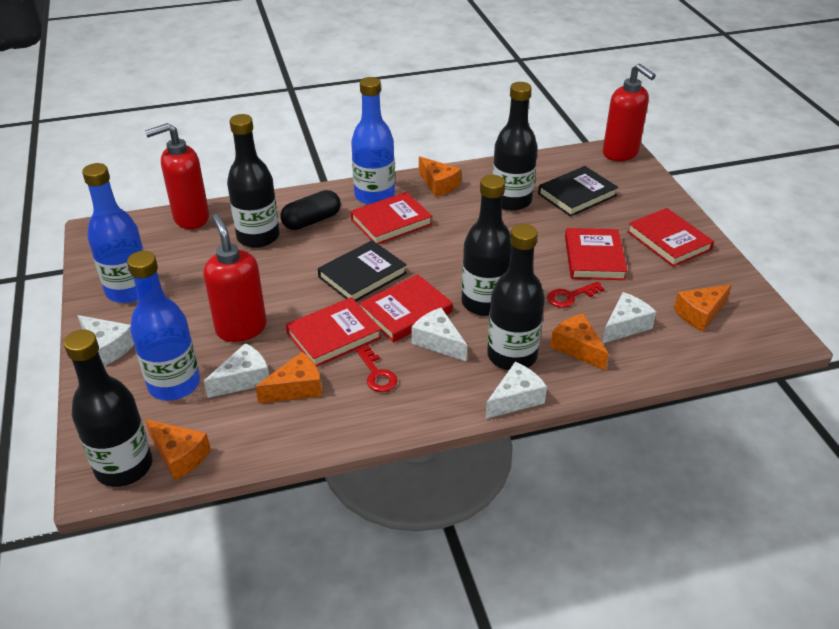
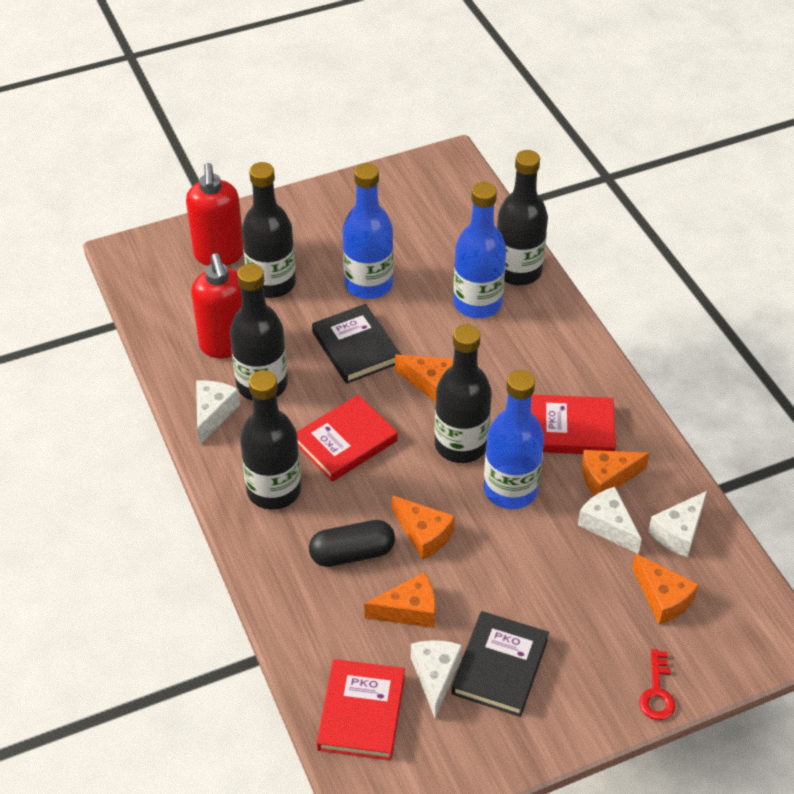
red book: [286,297,382,367] [351,192,432,244] [359,274,453,343] [565,228,627,280] [627,208,714,267] = 5 -> [297,395,398,482] [317,659,405,760] [531,395,616,454] = 3
red key: [356,345,398,392] [547,282,604,308] = 2 -> [639,649,676,720] = 1
red soap dispenser: [145,123,209,229] [203,214,267,342] [603,64,656,161] = 3 -> [186,163,244,266] [191,253,242,358] = 2
white cheese: [77,315,134,366] [204,343,269,398] [411,308,467,361] [485,362,547,419] [602,292,656,344] = 5 -> [196,380,240,444] [411,640,462,718] [578,487,642,554] [648,491,707,557] = 4

